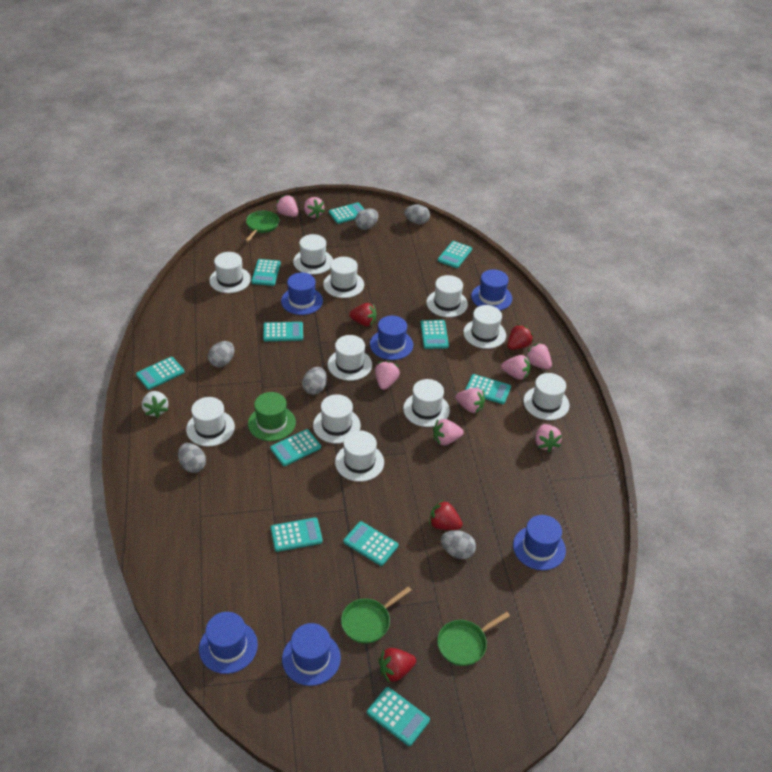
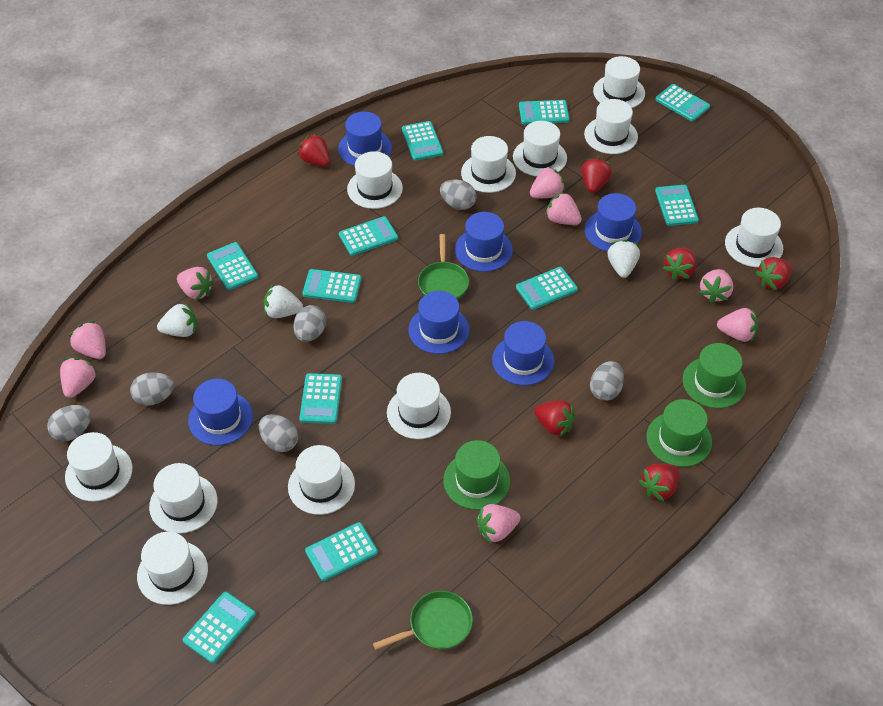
green hat: [248,392,296,441] = 1 -> [443,440,510,510] [647,399,712,467] [682,343,746,408] = 3
green pan: [245,211,279,242] [341,587,412,644] [437,612,510,666] = 3 -> [373,591,473,650] [418,234,469,300] = 2
red strawberry: [349,303,377,326] [378,648,416,683] [429,500,463,530] [507,324,533,350] = 4 -> [297,133,330,166] [534,400,576,437] [581,157,612,193] [639,464,679,502] [663,248,697,280] [755,257,792,290] = 6
white strawberry: [142,391,168,418] = 1 -> [157,303,197,337] [264,284,303,318] [608,240,640,278] = 3

